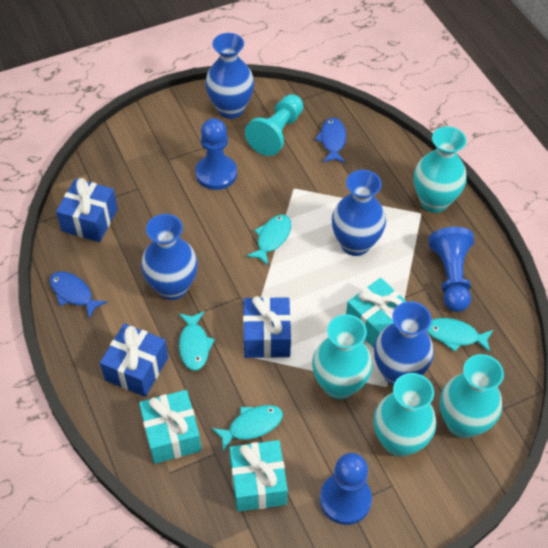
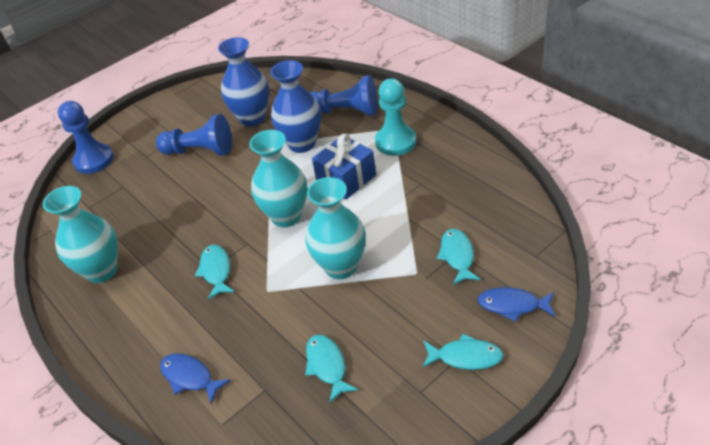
blue gift: [56,178,118,242] [100,323,168,397] [243,296,291,358] = 3 -> [312,134,376,200] = 1
blue vase: [141,214,198,300] [205,33,254,119] [332,170,386,256] [374,301,434,385] = 4 -> [218,37,269,127] [270,60,321,153] = 2
turquoise gift: [139,390,201,464] [229,440,288,512] [346,278,407,348] = 3 -> none = 0
turquoise vase: [312,314,372,399] [374,373,436,457] [414,126,467,213] [440,354,504,438] = 4 -> [43,186,118,283] [249,130,307,227] [305,177,366,279] = 3

